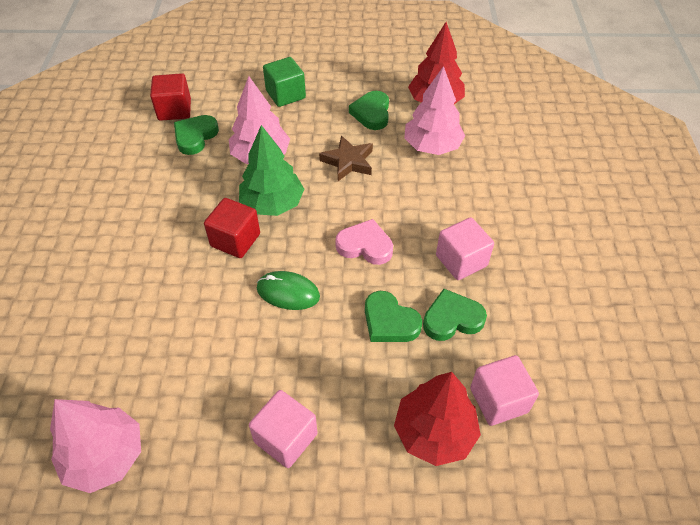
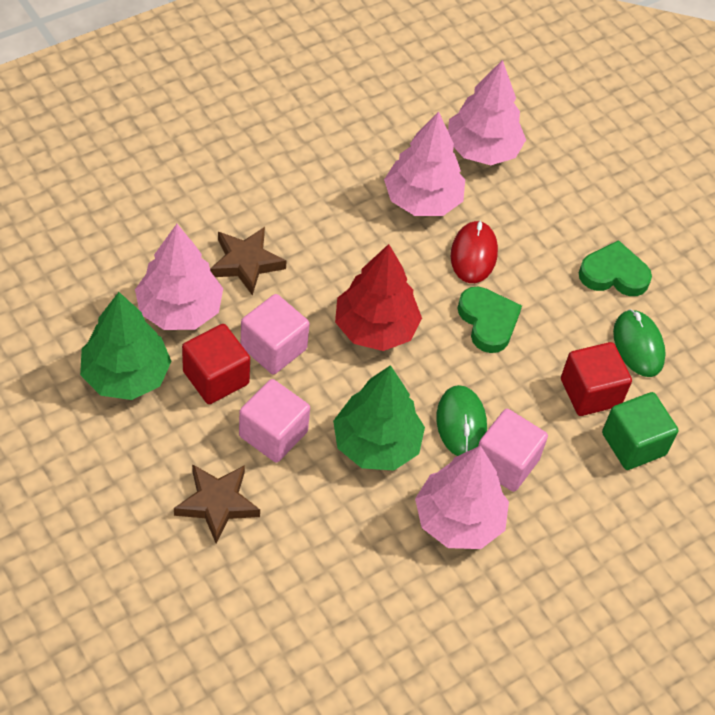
brown star: [319,135,373,181] = 1 -> [174,464,260,544] [210,227,287,296] = 2
green heart: [174,115,219,155] [349,91,389,130] [365,291,422,342] [423,289,487,341] = 4 -> [458,287,522,353] [579,240,652,296] = 2
green mouse: [257,271,320,310] = 1 -> [436,385,487,456] [613,309,666,377] = 2
green tree: [239,125,304,216] = 1 -> [80,292,172,400] [333,365,425,471] = 2
pink heart: [335,219,393,265] = 1 -> none = 0
pink tree: [50,399,141,493] [229,76,290,164] [404,66,465,155] = 3 -> [135,224,223,330] [384,112,465,216] [415,445,509,549] [448,60,526,165] = 4
red mouse: none = 0 -> [451,221,498,283] = 1
red tree: [394,372,481,466] [408,22,465,104] = 2 -> [335,244,422,351] = 1

